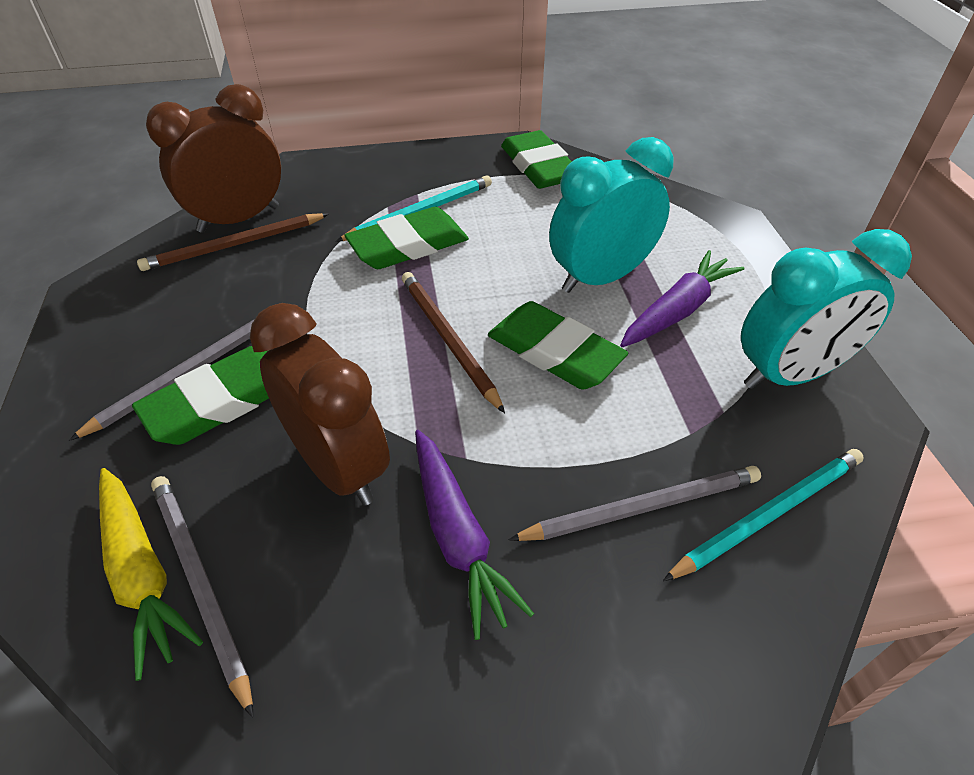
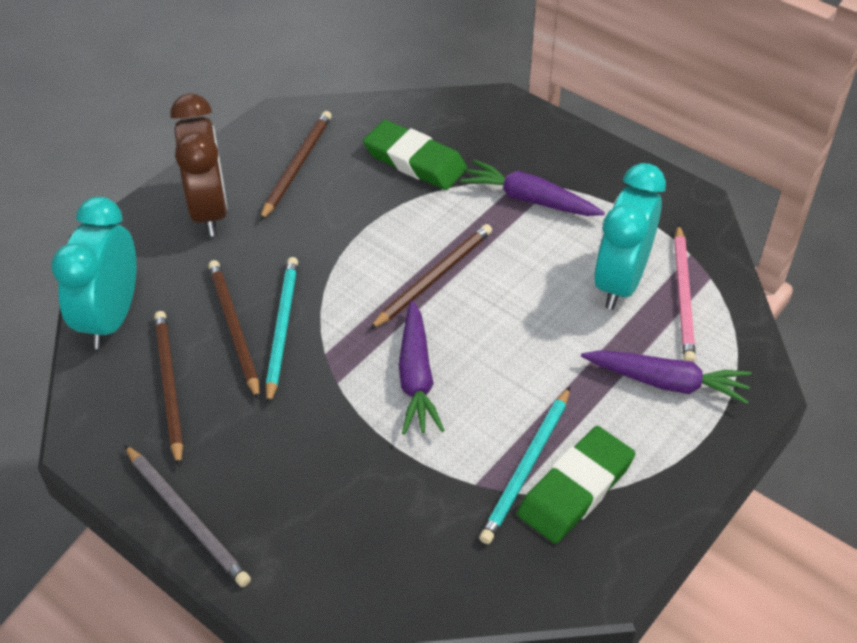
brown clock: [146,84,281,233] [250,303,390,506] = 2 -> [170,94,228,237] = 1
brown pencil: [137,213,329,271] [402,272,505,413] = 2 -> [154,311,183,467] [208,260,260,400] [260,111,332,221] [369,224,492,330] = 4
green eraser: [132,346,269,445] [345,207,469,269] [488,301,628,390] [501,130,572,189] = 4 -> [363,120,467,190] [517,426,635,544] = 2
grey pencil: [69,319,255,441] [151,476,253,718] [509,466,761,541] = 3 -> [124,445,251,587] = 1
pink pencil: none = 0 -> [674,224,696,362] = 1
purple carrot: [415,430,534,640] [620,250,744,347] = 2 -> [399,300,445,435] [461,159,605,216] [581,350,751,404] = 3
yellow carrot: [99,468,203,681] = 1 -> none = 0

